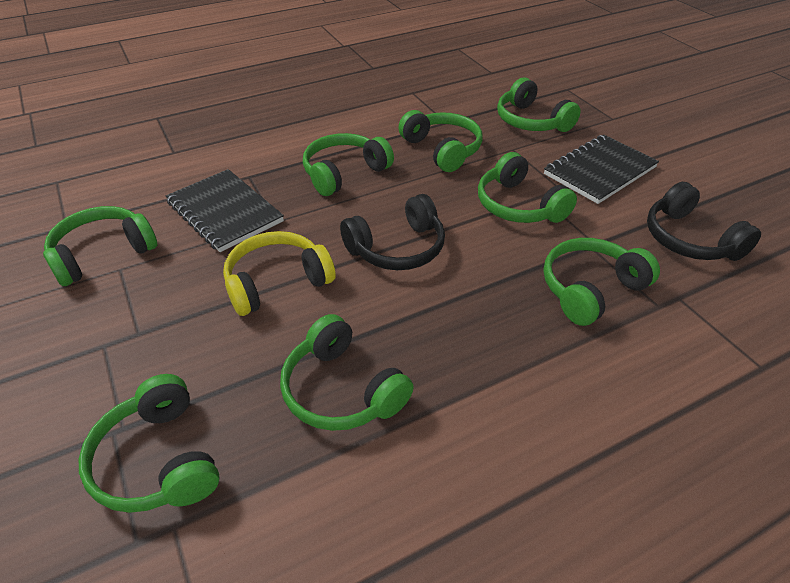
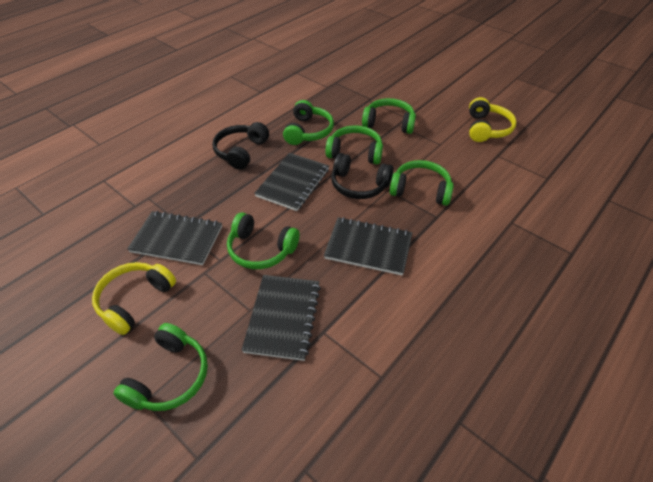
black notebook: [166,169,284,252] [544,135,659,204] = 2 -> [127,211,222,265] [241,275,321,361] [254,153,329,211] [324,217,412,276] = 4
green headphones: [43,206,157,286] [79,374,219,513] [280,314,414,431] [303,133,394,196] [398,110,483,172] [478,152,577,223] [497,77,581,132] [544,238,660,326] = 8 -> [114,323,208,411] [227,212,300,269] [283,100,334,145] [325,125,383,164] [362,98,416,134] [390,160,454,206] = 6
yellow headphones: [223,231,336,316] = 1 -> [92,262,176,335] [469,97,516,142] = 2

